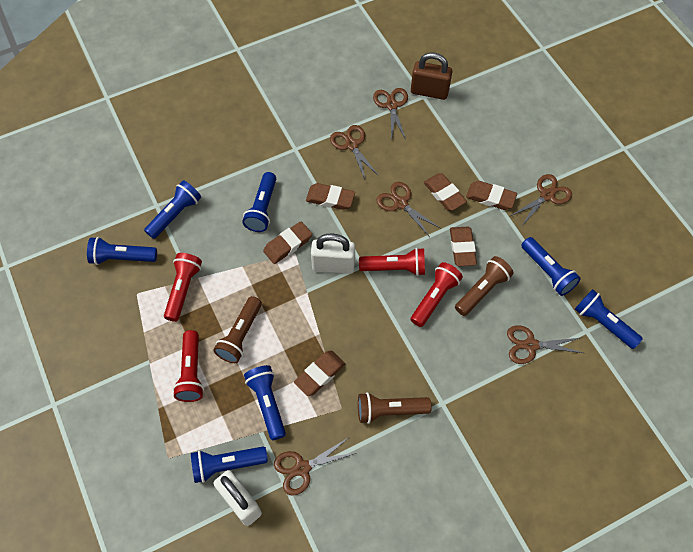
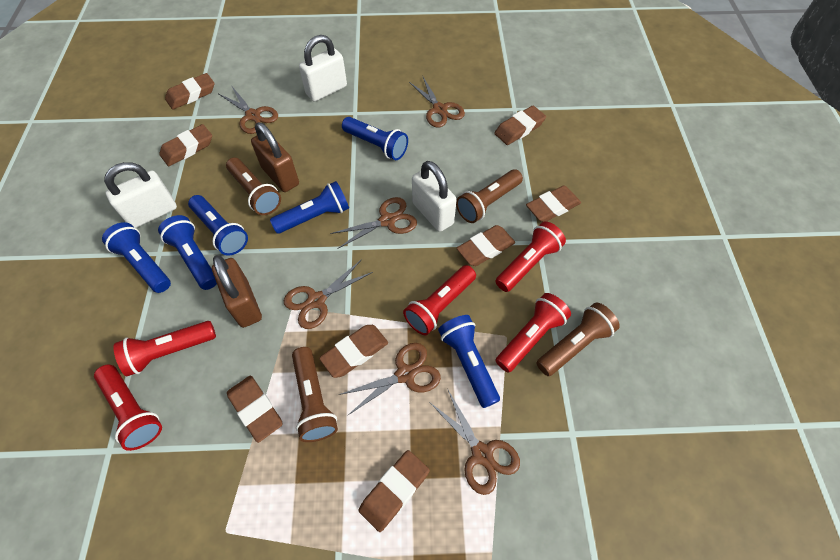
blue flashlight: [87,237,157,265] [144,180,201,239] [191,447,268,483] [242,172,276,232] [244,365,286,440] [521,237,581,296] [575,289,643,349] = 7 -> [102,222,171,293] [158,215,217,290] [188,195,248,256] [270,181,349,234] [342,117,408,160] [438,315,500,408] = 6
brown eraser: [263,221,312,264] [294,350,345,396] [306,183,355,210] [424,174,467,211] [450,226,477,266] [466,181,517,210] = 6 -> [159,124,212,166] [165,73,215,110] [227,376,283,443] [319,325,388,378] [359,450,430,532] [456,225,515,266] [495,106,546,145] [526,185,581,222] = 8
brown flashlight: [213,296,262,363] [358,392,432,424] [455,256,514,316] = 3 -> [226,157,281,215] [292,347,338,442] [456,169,523,223] [536,303,620,376] = 4
brown padlock: [411,52,452,100] = 1 -> [212,255,262,328] [251,122,299,192] = 2
red flashlight: [164,253,202,322] [173,330,204,402] [359,248,425,276] [410,262,463,327] = 4 -> [94,365,162,451] [114,321,216,376] [403,265,476,335] [495,221,566,292] [495,293,571,373] = 5
white padlock: [213,470,262,526] [311,234,355,274] = 2 -> [104,162,177,228] [299,35,347,102] [412,161,457,232] = 3

